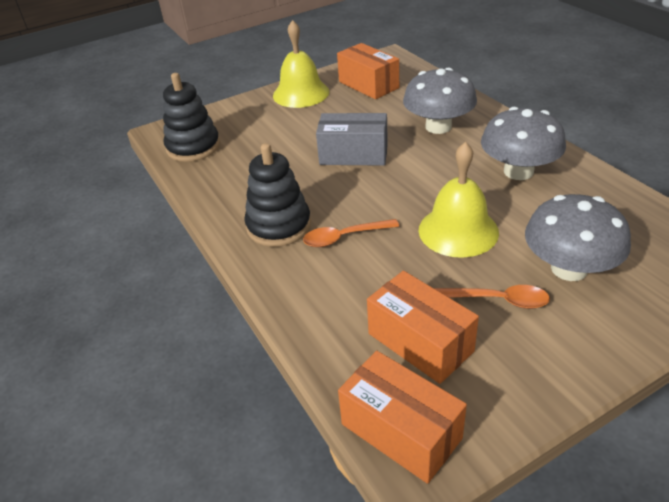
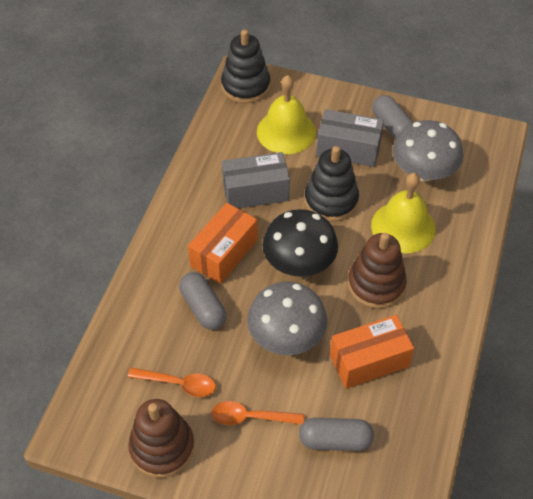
black mushroom: none = 0 -> [262,209,338,277] = 1
brown stacking toy: none = 0 -> [128,399,195,478] [348,233,407,309] = 2
grey box: [316,113,388,166] = 1 -> [222,152,290,208] [316,109,384,167] = 2
grey capsule: none = 0 -> [179,272,226,330] [299,418,374,451] [372,95,413,140] = 3
grey mushroom: [403,68,477,134] [481,107,566,180] [525,194,631,281] = 3 -> [247,281,327,355] [393,120,463,181] = 2
orange box: [337,43,399,99] [338,351,467,484] [367,271,479,384] = 3 -> [188,203,258,284] [330,315,414,389] = 2

